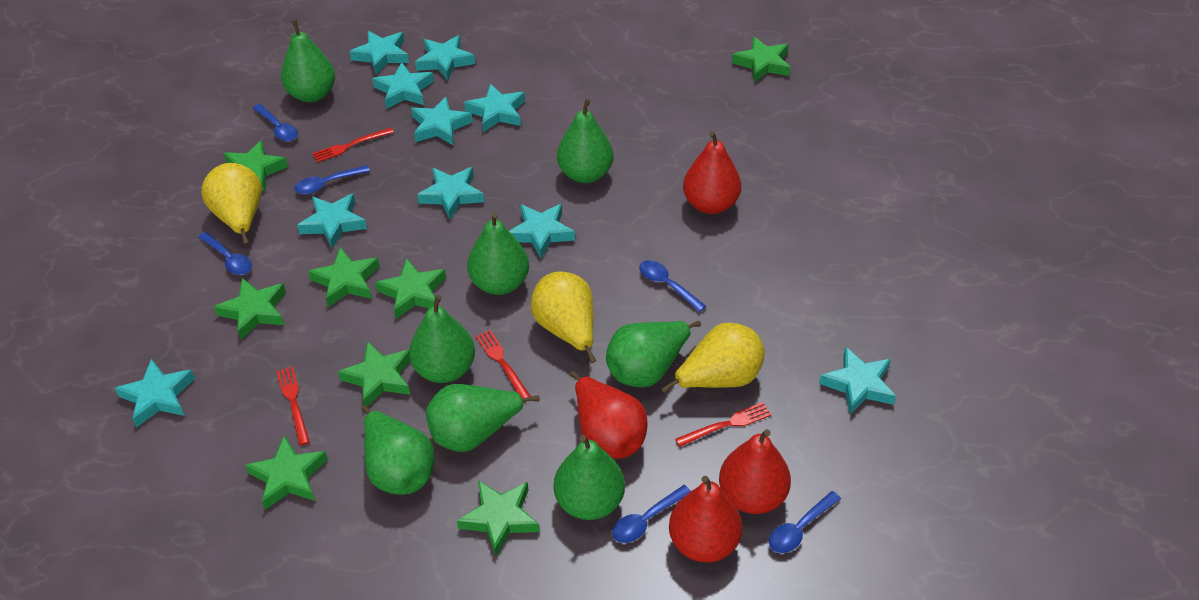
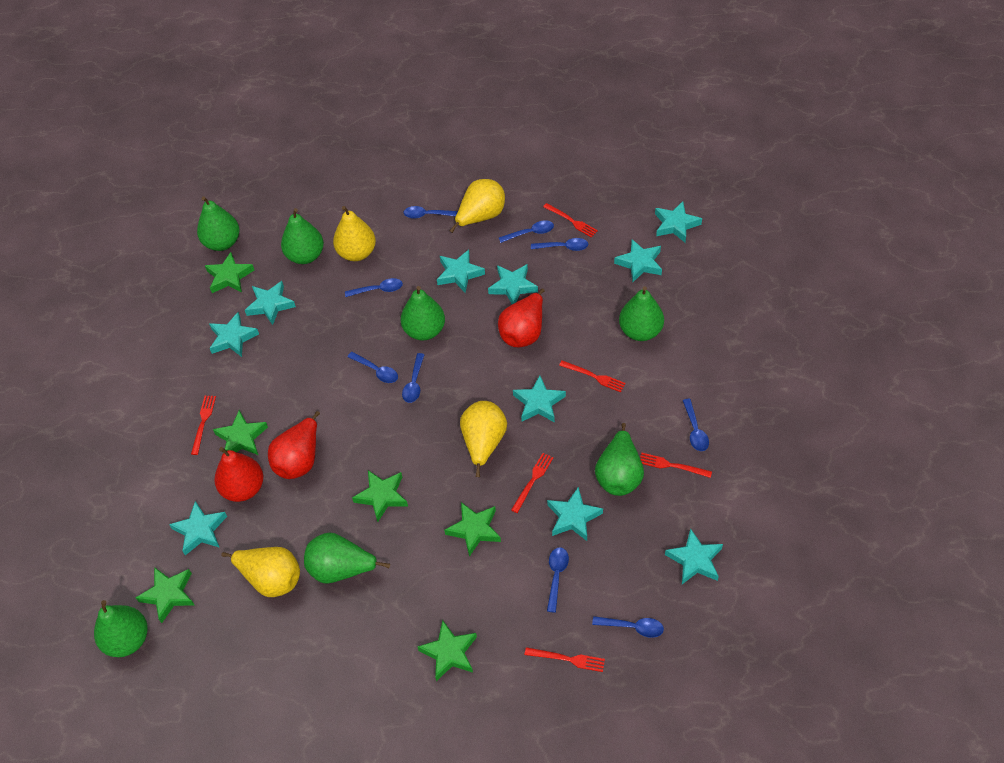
blue spoon: [198,232,252,275] [253,104,298,142] [294,165,370,194] [612,485,691,543] [639,260,706,312] [769,491,841,553] = 6 -> [345,278,403,297] [348,352,398,383] [402,353,425,403] [403,206,458,219] [499,220,554,243] [531,238,588,251] [547,547,569,613] [592,616,664,638] [682,399,709,451] = 9
green pear: [281,20,335,102] [361,405,435,495] [409,295,475,383] [426,384,540,452] [467,212,529,295] [554,435,625,520] [557,99,613,183] [606,321,701,387] = 8 -> [94,600,148,657] [197,196,240,251] [281,208,324,264] [304,532,390,584] [401,286,445,341] [595,423,644,496] [619,286,664,341] = 7
green star: [214,278,286,340] [224,140,288,191] [245,435,328,510] [308,247,380,307] [338,341,410,407] [375,258,446,319] [457,480,540,556] [732,36,790,82] = 8 -> [136,567,194,623] [205,252,254,293] [213,410,268,455] [352,470,408,522] [417,620,477,681] [444,502,501,557] = 6
red fork: [277,366,310,446] [312,128,394,163] [476,330,531,398] [675,402,772,447] = 4 -> [191,395,216,455] [511,453,554,513] [525,647,605,672] [543,203,598,238] [559,360,626,392] [640,453,712,478] = 6
red pear: [570,371,647,459] [669,476,742,562] [683,131,741,214] [719,429,791,514] = 4 -> [214,447,263,502] [268,411,320,479] [498,289,545,347] = 3
yellow pear: [201,163,262,245] [531,272,596,363] [661,323,765,393] = 3 -> [221,547,300,597] [333,206,376,261] [450,179,505,233] [460,401,507,477] = 4

